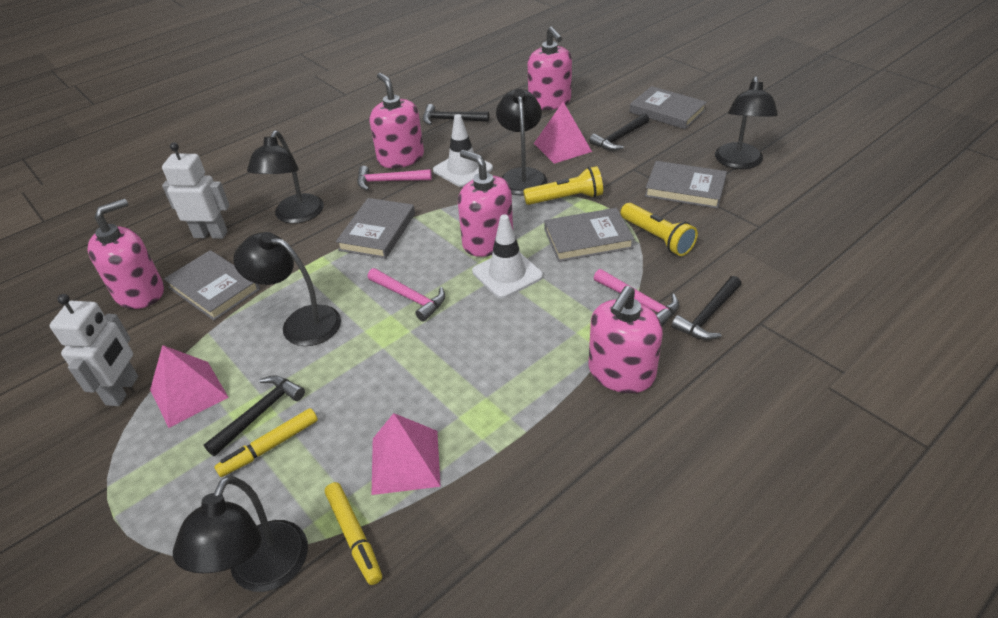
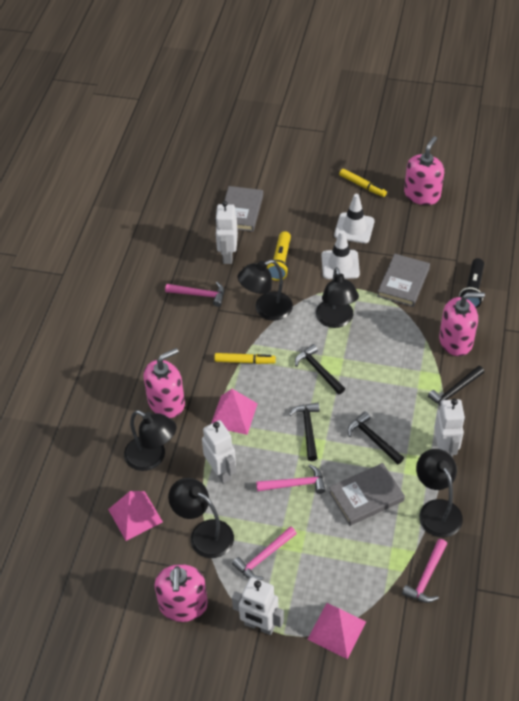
black flashlight: none = 0 -> [459,258,484,308] = 1
grey book: [164,250,260,321] [336,198,415,259] [544,208,634,262] [630,86,707,129] [645,161,727,209] = 5 -> [224,186,263,232] [329,463,405,526] [377,254,430,307] = 3
pink hammer: [357,166,432,191] [367,268,445,322] [594,269,679,327] = 3 -> [165,282,224,307] [232,526,297,580] [256,464,326,494] [402,539,447,603] = 4
pink soap dispenser: [88,199,164,309] [370,73,424,168] [458,150,513,257] [527,27,572,110] [588,286,663,393] = 5 -> [143,348,185,418] [155,564,208,622] [404,136,444,205] [439,292,485,356] = 4
white robot: [49,294,138,406] [162,142,230,239] = 2 -> [202,420,236,484] [215,201,238,264] [232,577,284,635] [434,399,465,457] = 4
yellow flashlight: [523,166,603,205] [620,203,698,256] = 2 -> [266,231,291,281] = 1

